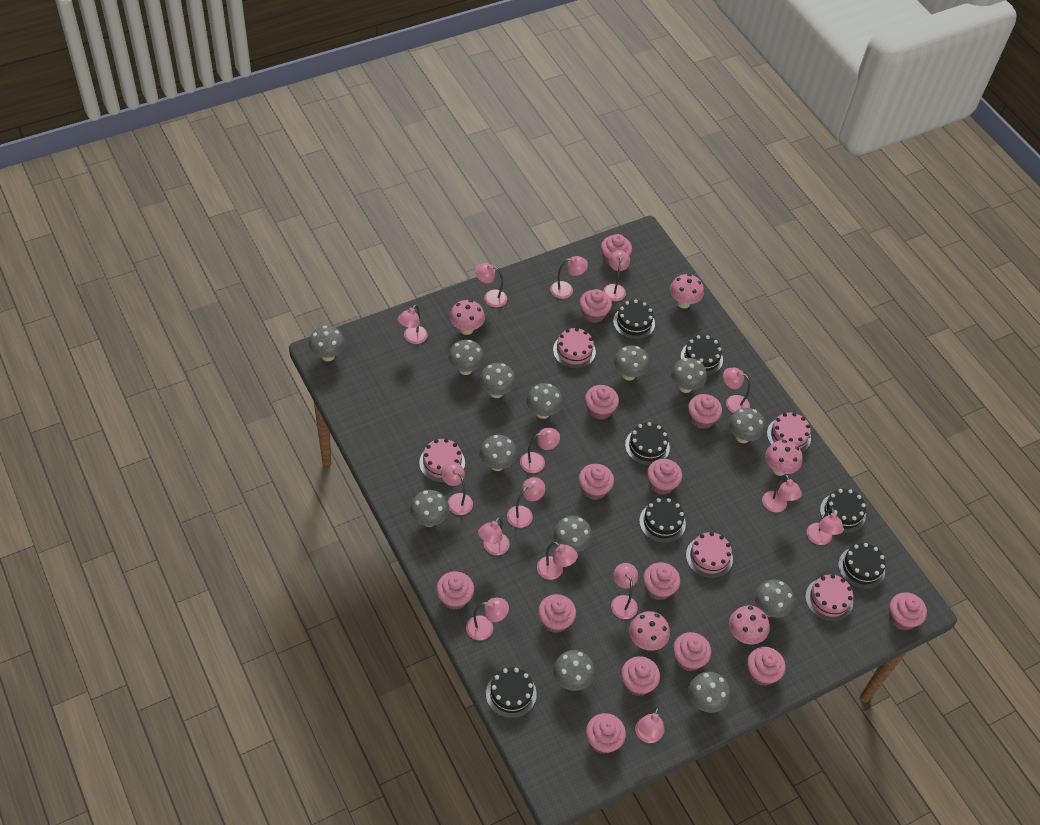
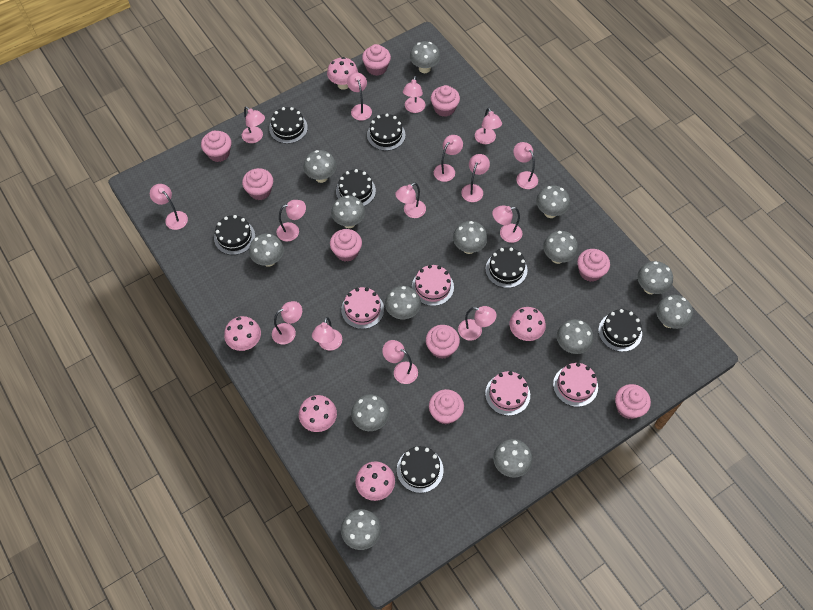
grey mushroom: [309,326,345,361] [410,490,449,527] [448,340,484,375] [479,363,516,398] [479,435,517,471] [526,383,563,419] [553,516,592,552] [553,650,595,691] [614,345,649,381] [671,358,707,393] [688,672,730,713] [728,408,765,443] [754,579,794,618] = 13 -> [249,233,284,267] [303,150,337,183] [331,195,365,228] [341,509,381,550] [351,394,389,431] [385,286,421,319] [410,41,440,73] [453,221,488,254] [493,439,532,478] [536,185,570,218] [543,231,578,264] [557,319,593,354] [637,261,673,294] [656,295,693,329] = 14
pink cake: [419,439,465,483] [553,328,596,368] [686,532,733,578] [767,413,811,452] [805,574,853,621] = 5 -> [341,287,384,329] [412,265,454,306] [485,371,530,416] [553,363,598,407] = 4
pink cupcake: [436,571,474,610] [538,594,576,633] [579,464,614,500] [580,289,612,323] [585,385,619,420] [586,713,626,754] [601,234,632,267] [621,656,660,696] [643,562,680,600] [647,459,682,495] [673,632,711,671] [688,394,722,429] [747,647,785,686] [889,592,927,630] = 14 -> [201,131,231,162] [242,168,273,200] [330,229,362,262] [362,44,391,76] [426,325,460,359] [429,389,464,425] [431,85,460,117] [577,249,610,282] [615,384,651,419] = 9

